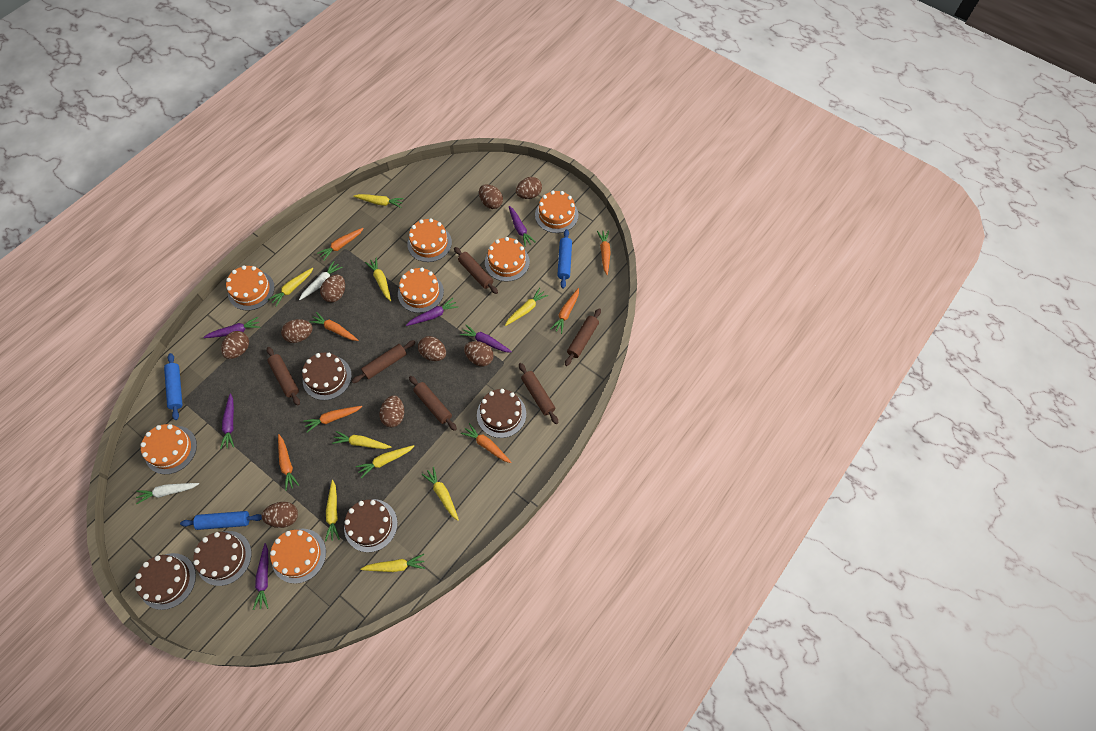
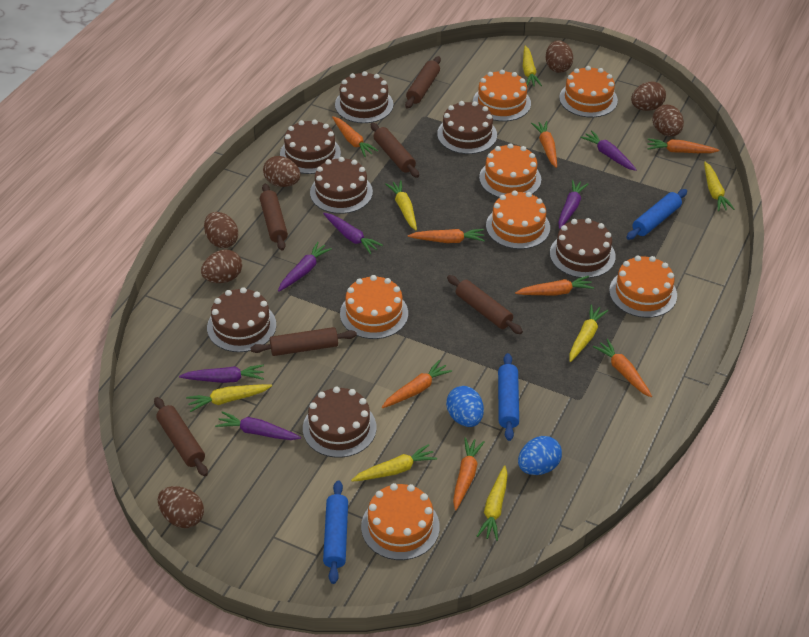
blue egg: none = 0 -> [446,386,484,427] [518,436,562,475] = 2
brown cake: [135,553,196,610] [193,531,252,586] [302,353,352,400] [344,499,398,552] [477,389,526,438] = 5 -> [207,287,276,352] [280,119,341,174] [303,387,376,458] [310,157,373,214] [335,71,393,123] [437,101,497,154] [550,218,616,278] = 7
brown egg: [221,331,249,359] [262,502,298,528] [281,319,313,343] [320,275,345,302] [379,395,404,427] [418,336,446,361] [464,341,494,366] [479,184,503,209] [516,177,542,199] = 9 -> [158,486,204,528] [201,250,242,283] [204,212,238,248] [263,156,300,187] [546,40,573,73] [631,82,666,111] [652,105,684,136] = 7
orange carrot: [278,434,299,491] [303,406,362,432] [309,312,358,341] [317,228,364,261] [461,423,511,463] [550,288,579,334] [597,230,611,275] = 7 -> [332,116,378,157] [382,360,452,408] [408,229,485,243] [453,438,484,510] [515,276,594,295] [531,121,557,168] [593,339,652,397] [647,139,720,153] = 8
white carrot: [136,483,199,504] [299,261,343,300] = 2 -> none = 0
yellow carrot: [268,268,313,307] [325,480,340,542] [332,431,391,449] [353,194,404,208] [356,445,414,478] [360,554,425,572] [365,258,391,301] [422,467,459,521] [505,288,548,326] = 9 -> [186,384,272,412] [351,444,437,482] [385,180,417,230] [477,465,508,541] [523,46,542,86] [569,304,608,362] [704,162,735,211] = 7

